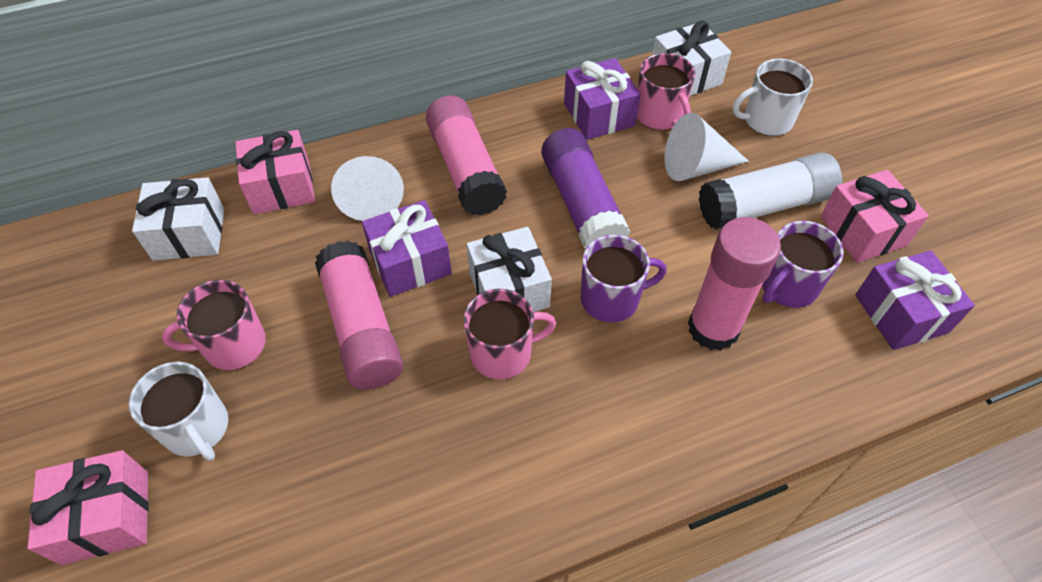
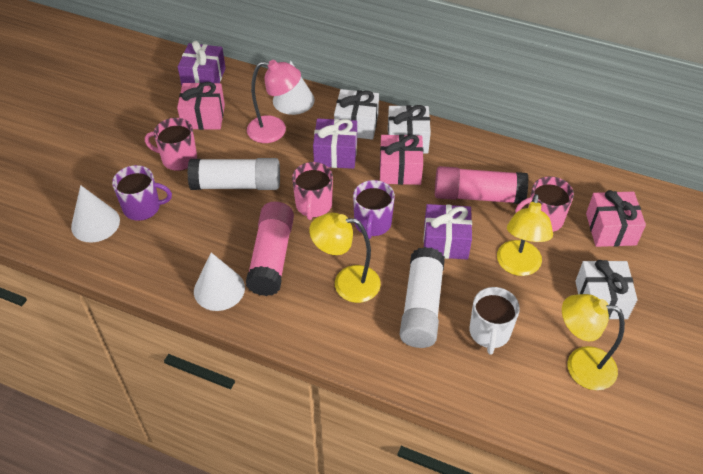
pink glue stick: [315,241,403,390] [426,95,507,216] [688,217,781,351] = 3 -> [246,202,294,296] [435,166,528,204] = 2
pink lamp: none = 0 -> [247,60,301,143] = 1
purple glue stick: [541,128,630,249] = 1 -> none = 0
white cone: [331,156,404,221] [665,113,749,181] = 2 -> [71,185,120,243] [194,253,245,311] [273,61,315,115] = 3
white glue stick: [699,152,842,230] = 1 -> [187,158,280,190] [400,247,445,348] = 2
white mug: [129,362,229,461] [732,59,813,136] = 2 -> [469,287,520,355] = 1
yellow lamp: none = 0 -> [309,213,381,303] [497,194,553,276] [562,294,625,390] = 3

